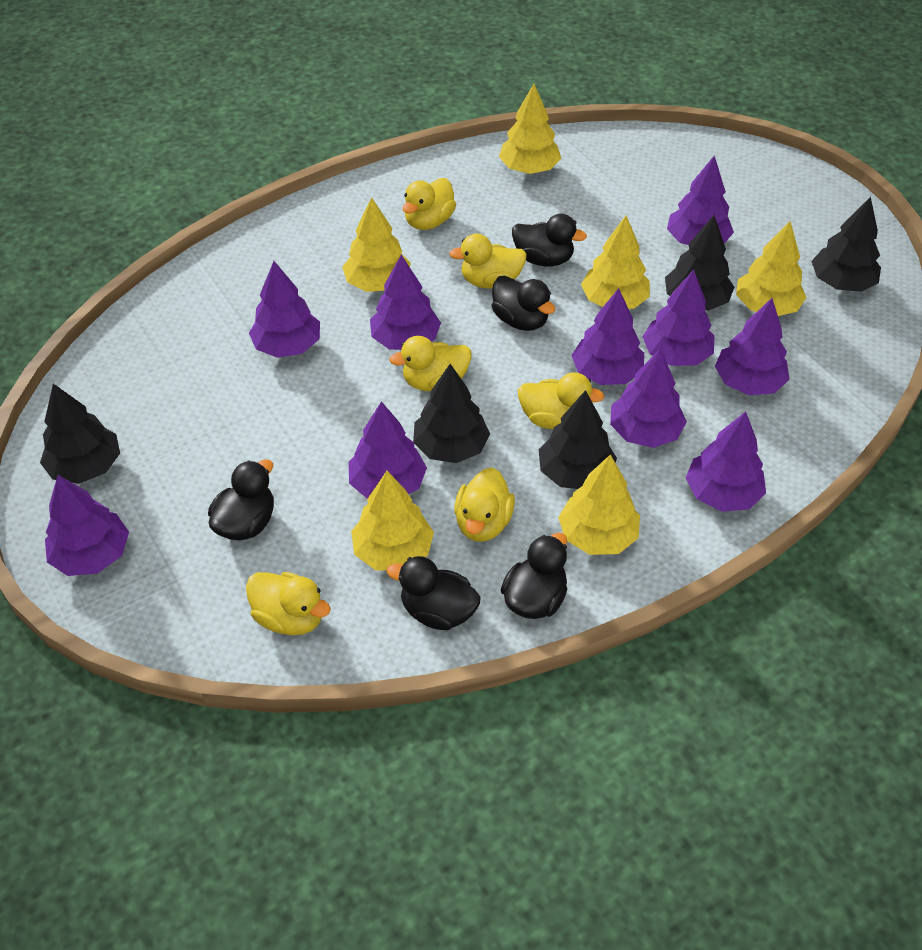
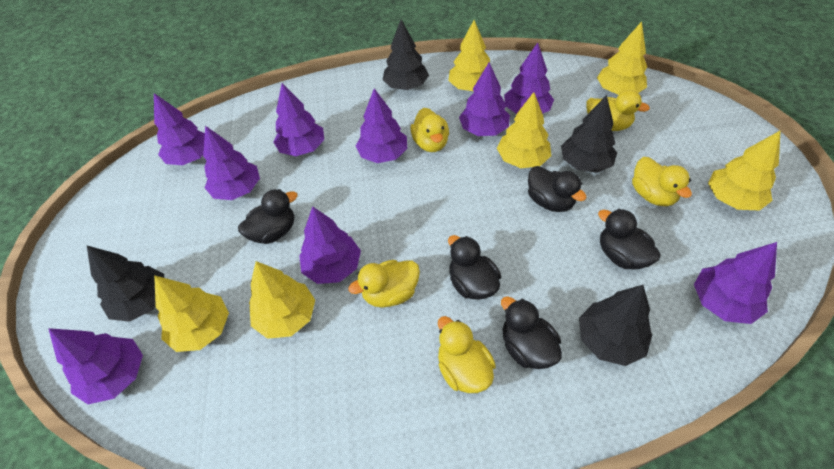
black tree: [40,384,120,484] [413,364,490,463] [539,390,617,489] [665,215,734,310] [811,197,881,292] = 5 -> [87,246,165,322] [383,20,429,90] [561,95,617,173] [579,285,652,366] = 4
purple tree: [45,475,129,576] [249,261,320,358] [349,401,427,499] [370,255,441,350] [571,288,644,385] [610,348,687,448] [642,270,714,366] [667,155,734,245] [686,412,766,512] [715,298,789,395] = 10 -> [48,328,143,404] [154,93,205,165] [203,126,260,200] [273,83,324,156] [299,206,361,284] [356,88,407,163] [459,63,510,136] [504,43,554,114] [694,242,777,324] = 9
yellow duck: [246,572,331,635] [389,336,472,391] [402,178,456,230] [449,234,527,289] [454,467,515,542] [518,372,604,429] = 6 -> [348,260,420,308] [410,108,449,152] [438,316,496,393] [587,90,650,131] [632,157,692,206] = 5

